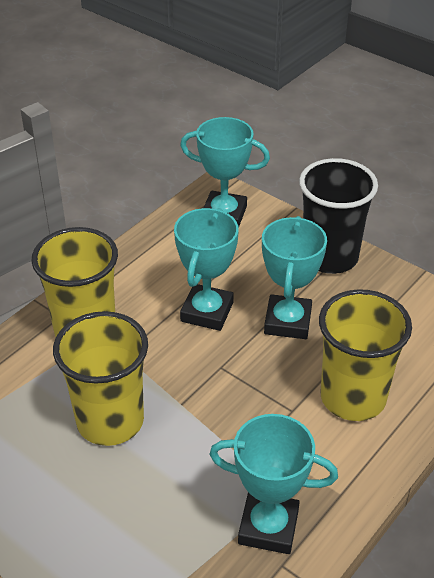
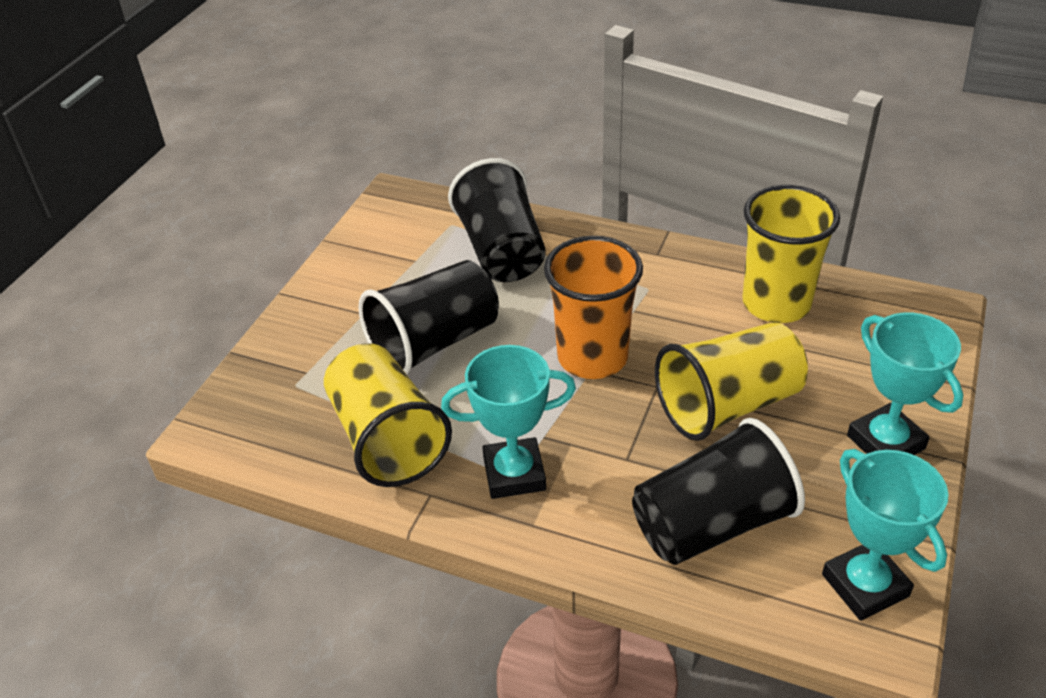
black cup: [299,158,378,274] = 1 -> [359,260,499,374] [448,158,545,282] [632,418,805,565] = 3
orange cup: none = 0 -> [544,236,643,379] = 1
turquoise trophy: [174,208,239,331] [180,117,270,228] [209,414,338,554] [262,216,327,339] = 4 -> [441,345,576,499] [822,449,948,621] [847,312,963,455] = 3

